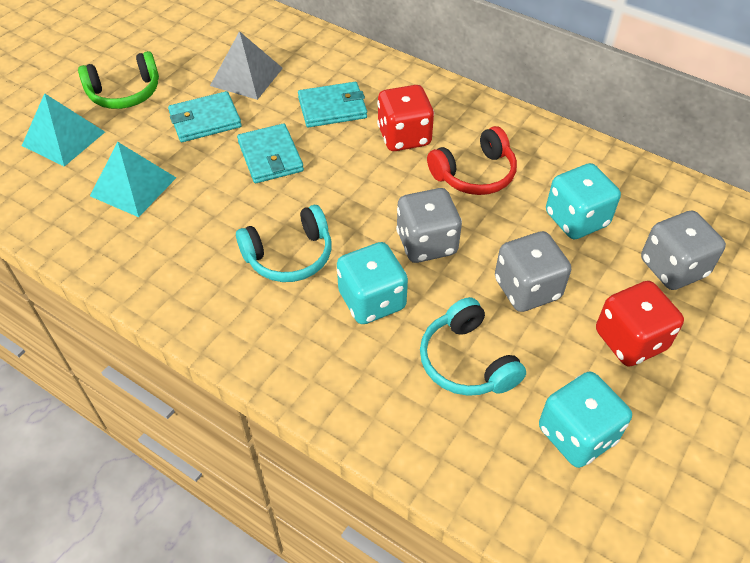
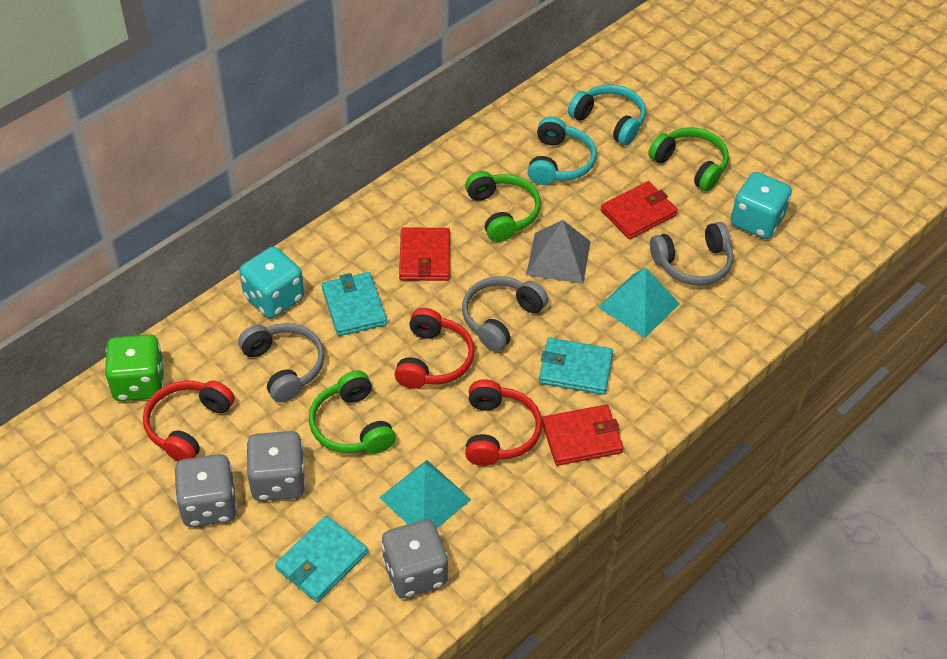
green dice: none = 0 -> [105,334,164,401] = 1
green headphones: [78,51,159,109] = 1 -> [309,370,396,454] [465,171,541,242] [648,127,729,191] = 3
grey headphones: none = 0 -> [238,323,324,403] [462,276,548,352] [650,222,733,286] = 3
red dice: [377,85,434,151] [596,281,684,367] = 2 -> none = 0
red headphones: [427,126,517,195] = 1 -> [143,380,234,461] [395,308,475,389] [465,379,542,466] = 3
red wallet: none = 0 -> [399,227,450,281] [542,405,623,466] [600,181,678,239] = 3
turquoise dice: [337,242,408,324] [539,372,632,468] [546,163,621,239] = 3 -> [239,247,304,318] [731,172,792,239] = 2

